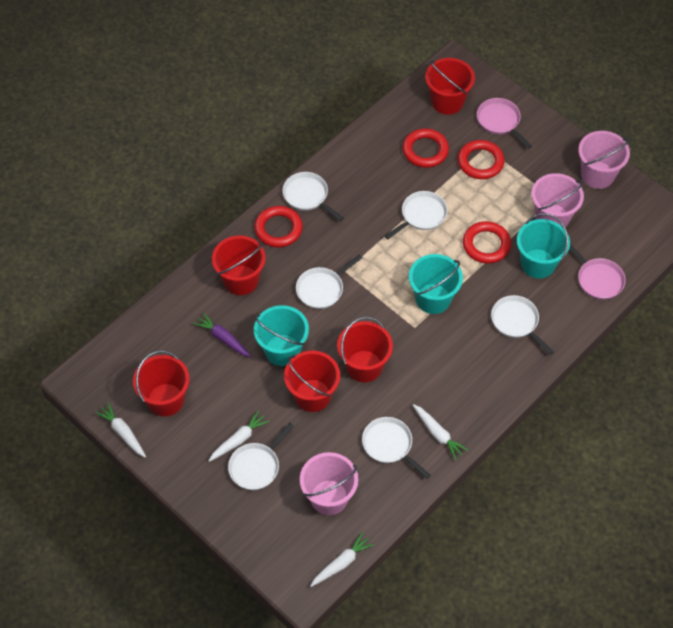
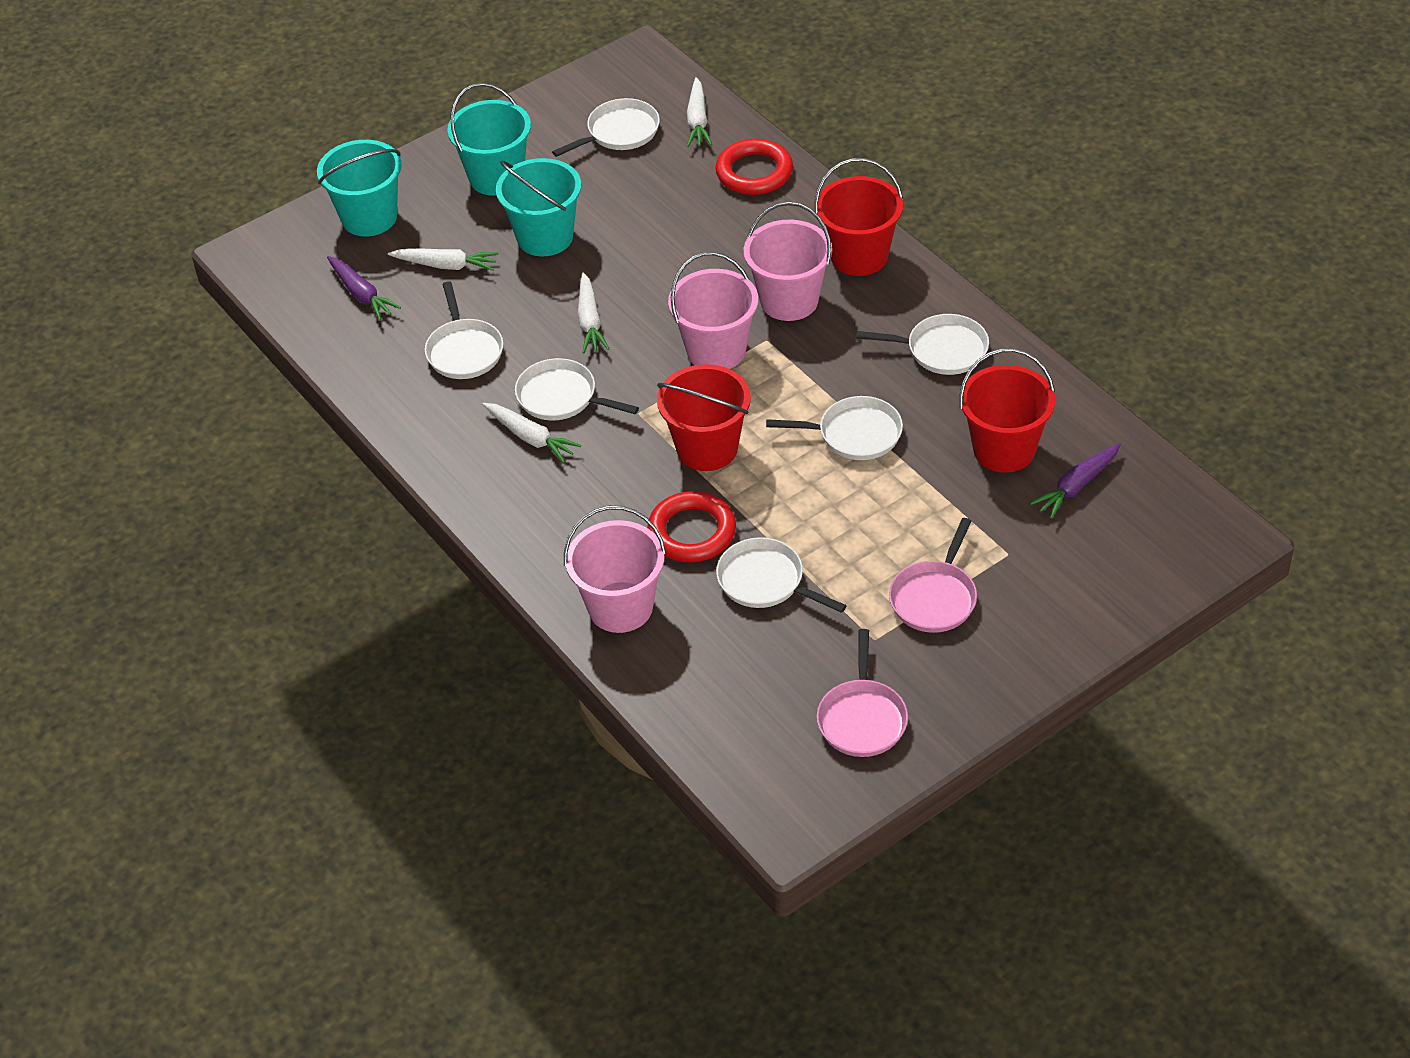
purple carrot: [193,313,252,357] = 1 -> [327,256,401,320] [1030,443,1121,519] = 2
red bucket: [133,350,190,416] [212,236,265,295] [284,351,340,412] [337,317,393,382] [425,58,475,115] = 5 -> [657,364,751,471] [815,158,903,276] [959,348,1055,473] = 3
red ring: [254,206,303,247] [403,128,449,168] [458,140,505,179] [463,221,511,263] = 4 -> [647,491,736,563] [715,139,793,195] = 2

